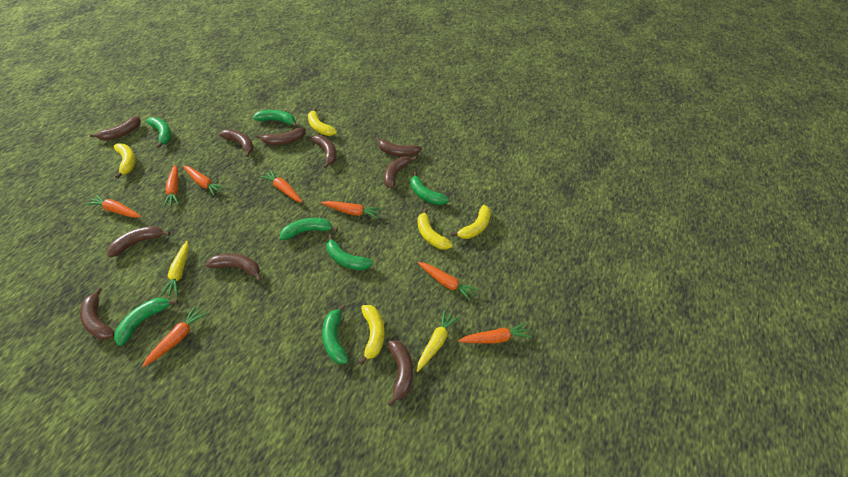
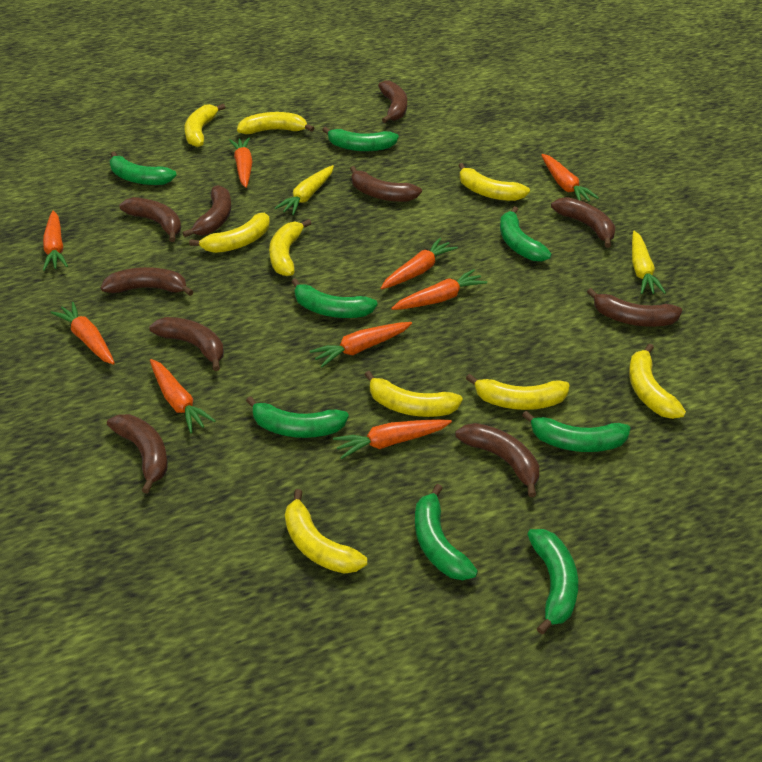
green banana: [114,298,178,346] [146,117,171,148] [253,110,297,127] [280,218,338,240] [322,304,349,364] [327,234,373,270] [410,172,449,205] = 7 -> [110,151,177,185] [246,396,349,438] [291,278,378,318] [322,127,399,151] [415,484,478,580] [500,206,551,261] [522,411,630,452] [527,529,578,634] = 8
orange carrot: [85,194,141,218] [142,305,208,367] [163,165,179,207] [183,166,226,196] [260,169,303,202] [321,201,382,219] [418,262,478,301] [458,323,532,343] = 8 -> [43,211,68,271] [50,302,115,365] [150,359,216,433] [229,137,253,188] [310,322,412,367] [333,419,452,459] [381,238,458,289] [391,269,487,310] [541,154,599,201] = 9
yellow banana: [114,143,136,179] [308,108,337,136] [359,305,384,365] [418,208,453,250] [451,205,491,239] = 5 -> [184,104,226,147] [189,213,270,253] [237,112,314,134] [269,219,312,276] [285,489,367,574] [364,371,463,417] [458,163,530,201] [466,374,570,410] [629,343,686,419] = 9

